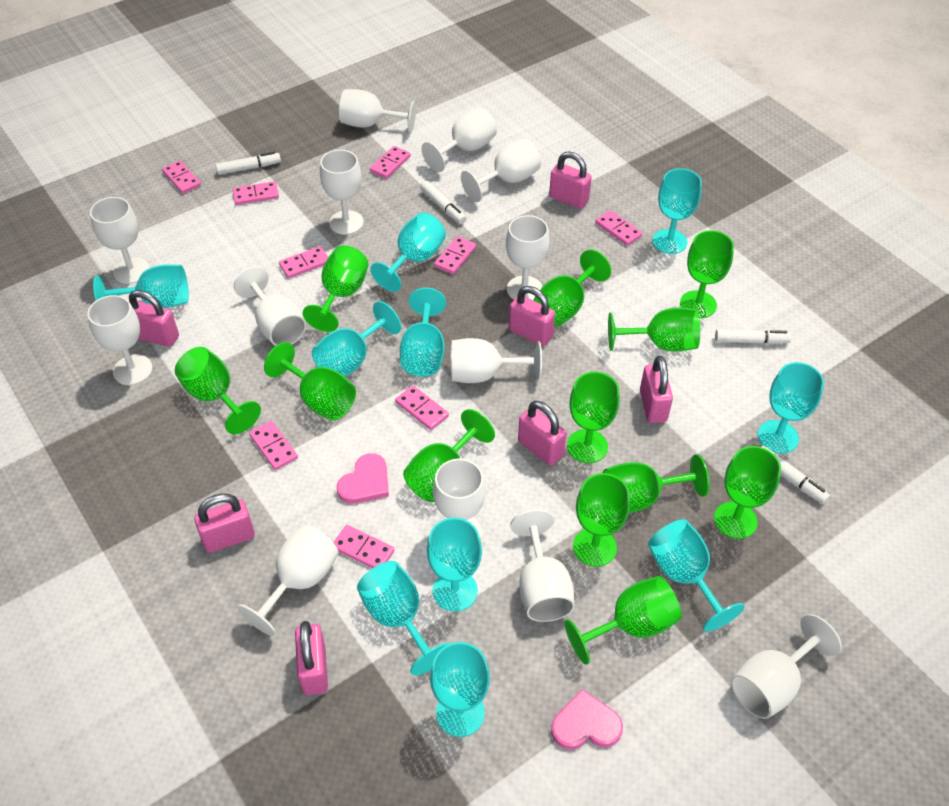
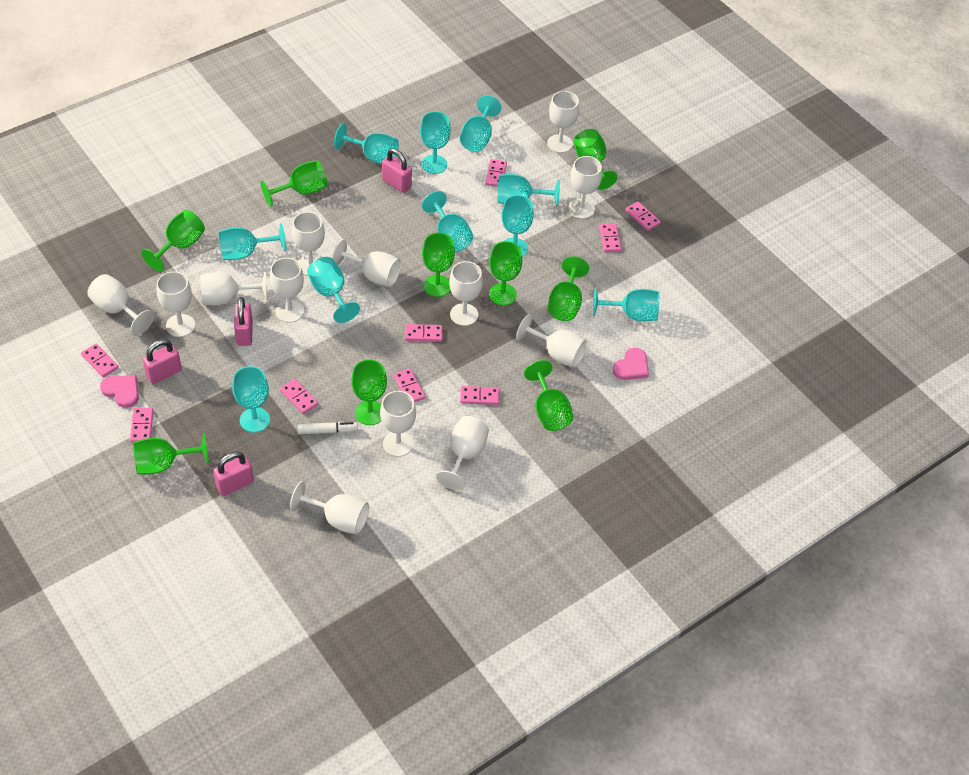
green goblet: [175,347,261,434] [264,342,356,420] [302,246,369,332] [403,409,495,502] [534,250,611,326] [565,576,682,665] [567,372,620,463] [573,473,630,567] [603,454,709,513] [608,307,700,352] [680,231,734,318] [714,446,781,539] = 12 -> [133,433,209,474] [141,210,205,272] [261,160,328,207] [351,359,387,425] [422,233,455,297] [489,241,522,305] [524,360,573,431] [548,256,589,321] [574,129,617,190] = 9
pink padlock: [129,290,179,347] [194,494,255,553] [295,621,328,695] [509,286,555,346] [518,401,566,466] [549,151,592,209] [640,356,673,423] = 7 -> [143,339,182,384] [213,452,254,496] [234,297,253,346] [382,148,412,193] = 4
white marker: [216,152,281,175] [420,181,467,224] [715,329,791,344] [761,445,830,504] = 4 -> [298,422,358,434] = 1

